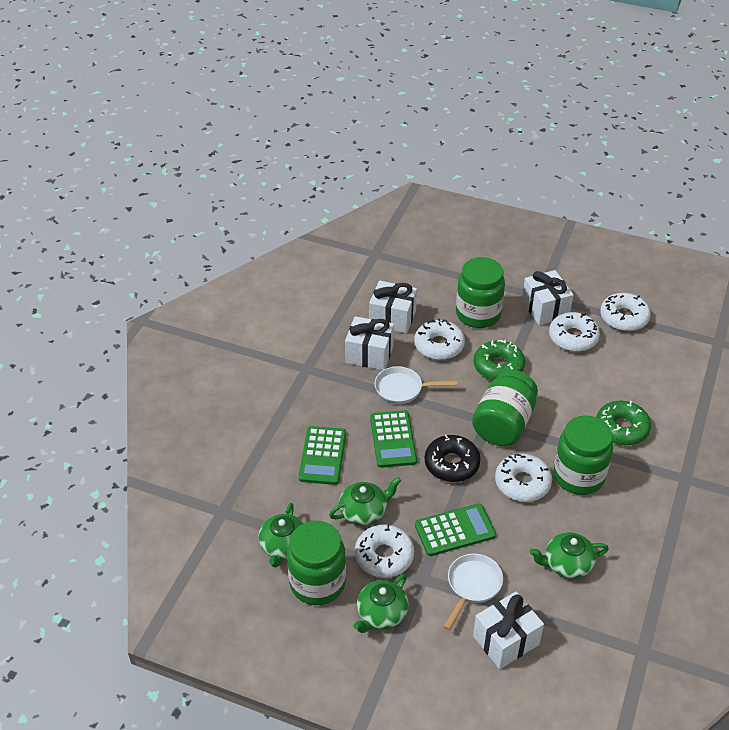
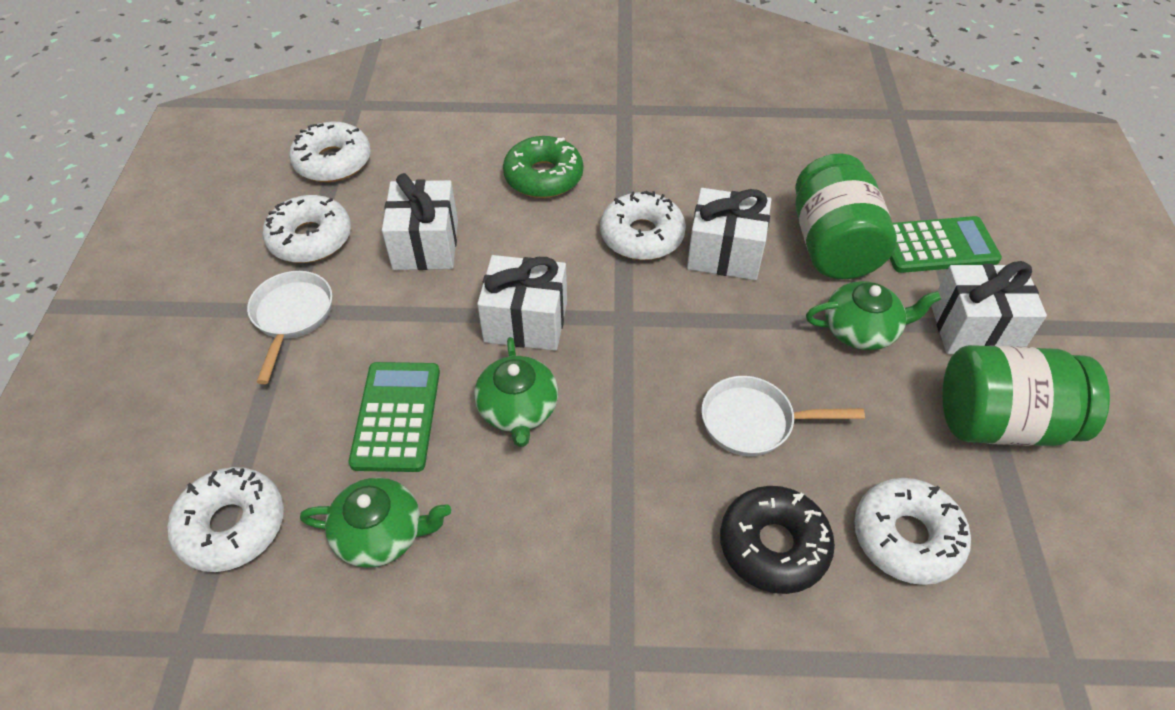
green calculator: [298,426,346,485] [370,410,417,468] [415,503,496,556] = 3 -> [349,362,440,472] [889,216,1002,273] = 2
green donut: [474,340,525,380] [596,401,651,445] = 2 -> [503,136,583,198] = 1
green jar: [287,521,346,605] [456,257,505,328] [472,370,538,446] [553,416,613,495] = 4 -> [795,153,897,279] [942,345,1110,446] = 2
green teapot: [258,503,304,567] [329,477,401,525] [353,574,409,633] [530,532,609,579] = 4 -> [300,477,451,568] [474,337,558,447] [806,281,941,350] = 3

